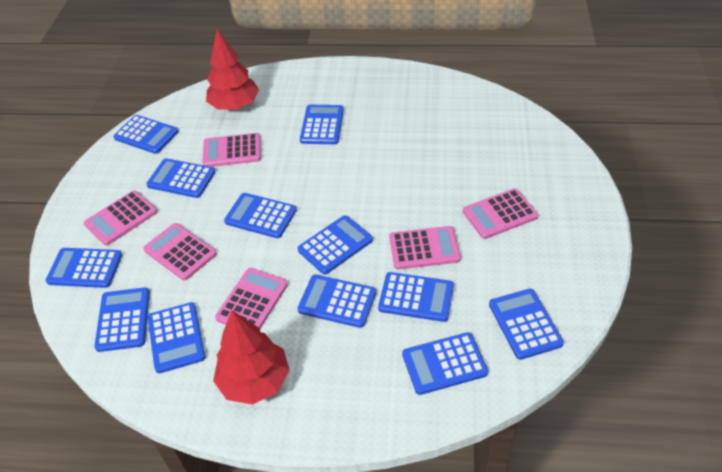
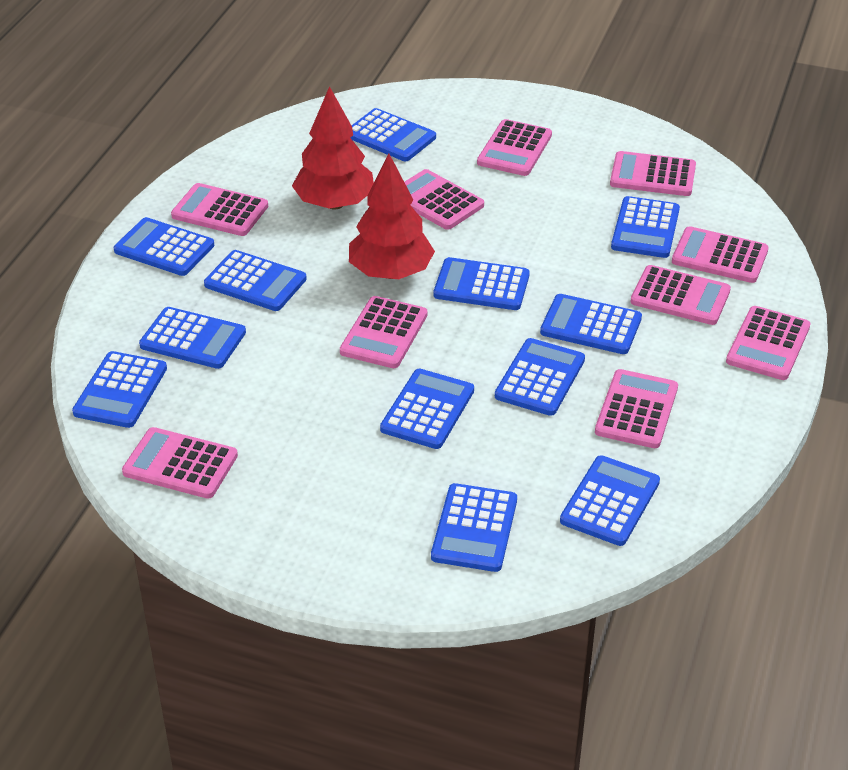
pink calculator: [84,190,157,246] [143,223,217,281] [203,133,261,167] [215,268,288,329] [389,226,461,269] [463,188,538,239] = 6 -> [122,427,238,498] [171,183,268,236] [340,296,428,368] [404,169,484,230] [477,119,552,176] [595,369,678,448] [610,151,696,196] [630,265,731,325] [672,226,769,283] [726,306,810,380] = 10

